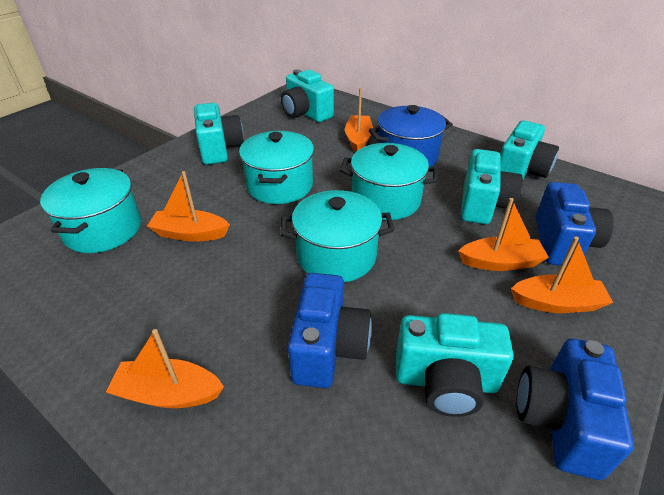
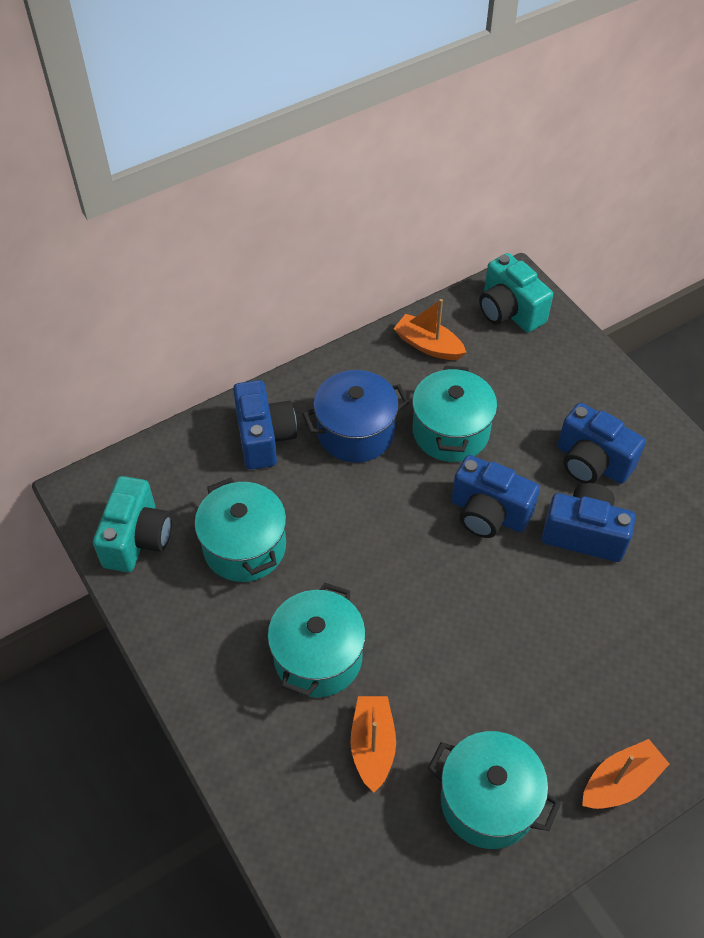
blue camera: [288,273,372,388] [516,338,634,480] [535,182,614,266] = 3 -> [233,380,297,470] [451,455,540,538] [542,483,635,562] [557,403,646,484] = 4
orange boat: [106,329,224,408] [147,171,230,242] [345,87,373,152] [458,198,549,271] [511,237,613,313] = 5 -> [351,696,396,792] [393,299,467,360] [582,739,669,809] = 3
turquoise camera: [194,103,244,165] [281,69,334,122] [396,313,514,417] [461,149,523,224] [500,120,559,179] = 5 -> [93,476,172,572] [479,253,553,332] = 2

